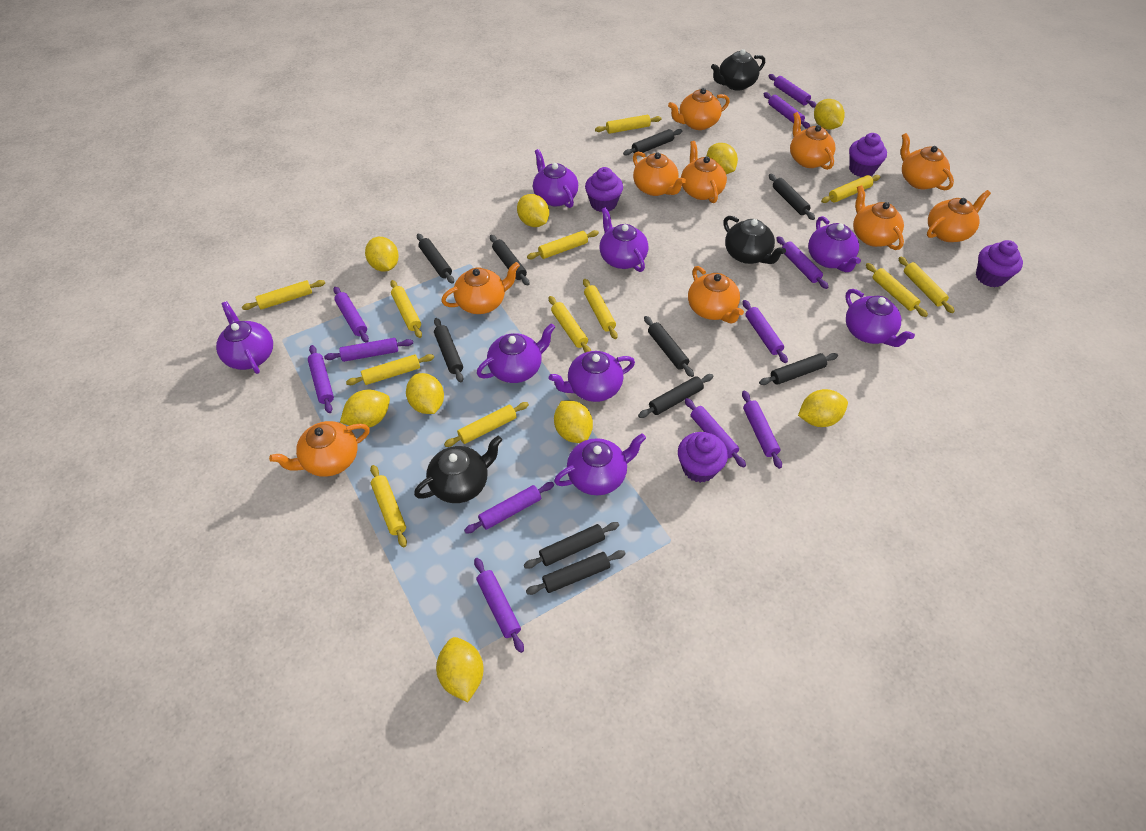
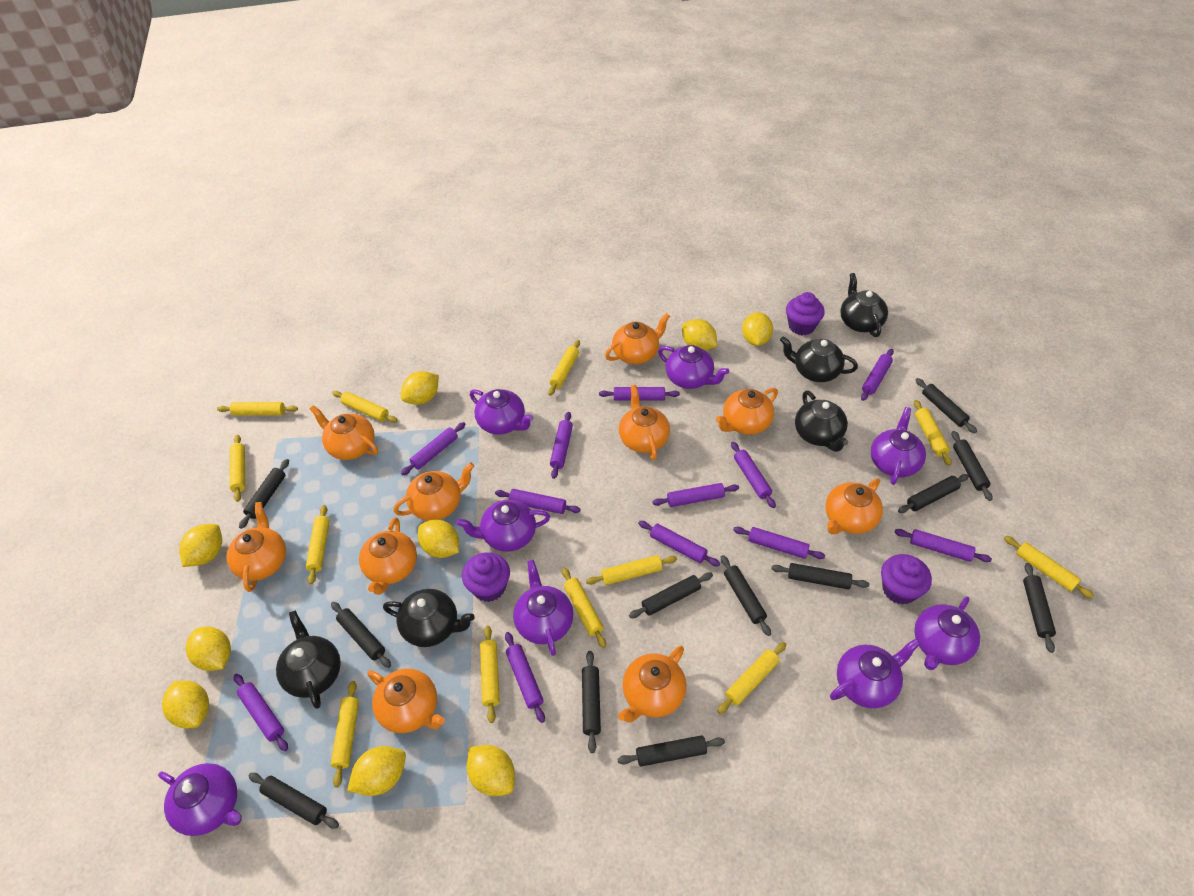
black rolling pin: [417,234,454,284] [434,318,464,383] [490,235,530,286] [524,522,619,569] [526,550,625,595] [623,129,682,156] [638,374,714,418] [644,316,694,377] [759,353,838,385] [769,174,815,220] = 10 -> [239,459,289,529] [248,773,339,828] [331,602,391,668] [582,651,601,753] [618,735,725,766] [629,572,713,618] [721,555,771,636] [772,563,869,589] [898,474,969,513] [916,378,977,433] [952,431,993,501] [1023,563,1056,653] = 12
black teapot: [414,436,502,503] [711,49,765,91] [723,216,786,264] = 3 -> [276,610,341,709] [383,589,475,647] [780,336,858,382] [795,391,848,452] [840,273,888,337] = 5
purple cupcake: [585,167,623,212] [678,432,728,483] [849,133,887,177] [976,240,1023,287] = 4 -> [462,552,510,602] [786,292,825,335] [881,554,932,605] = 3
purple rolling pin: [308,345,334,413] [324,338,413,362] [333,287,369,343] [464,482,554,534] [474,558,524,653] [685,398,746,468] [742,391,782,469] [743,300,788,363] [764,92,810,129] [768,74,817,108] [776,236,828,289] = 11 -> [234,674,288,751] [401,422,466,475] [495,489,581,514] [505,632,545,723] [550,412,573,479] [599,387,680,401] [638,521,720,566] [652,483,739,507] [731,442,776,508] [733,527,825,559] [861,349,894,401] [894,529,992,562] = 12

